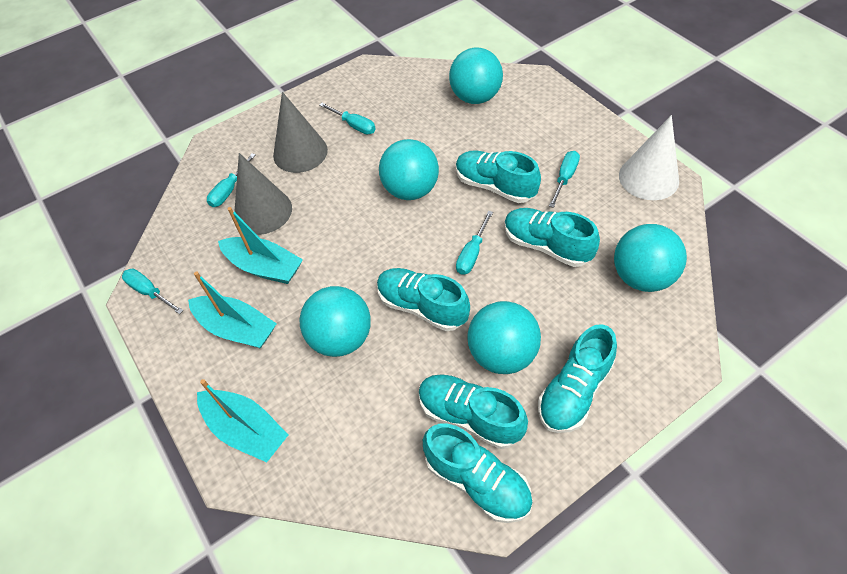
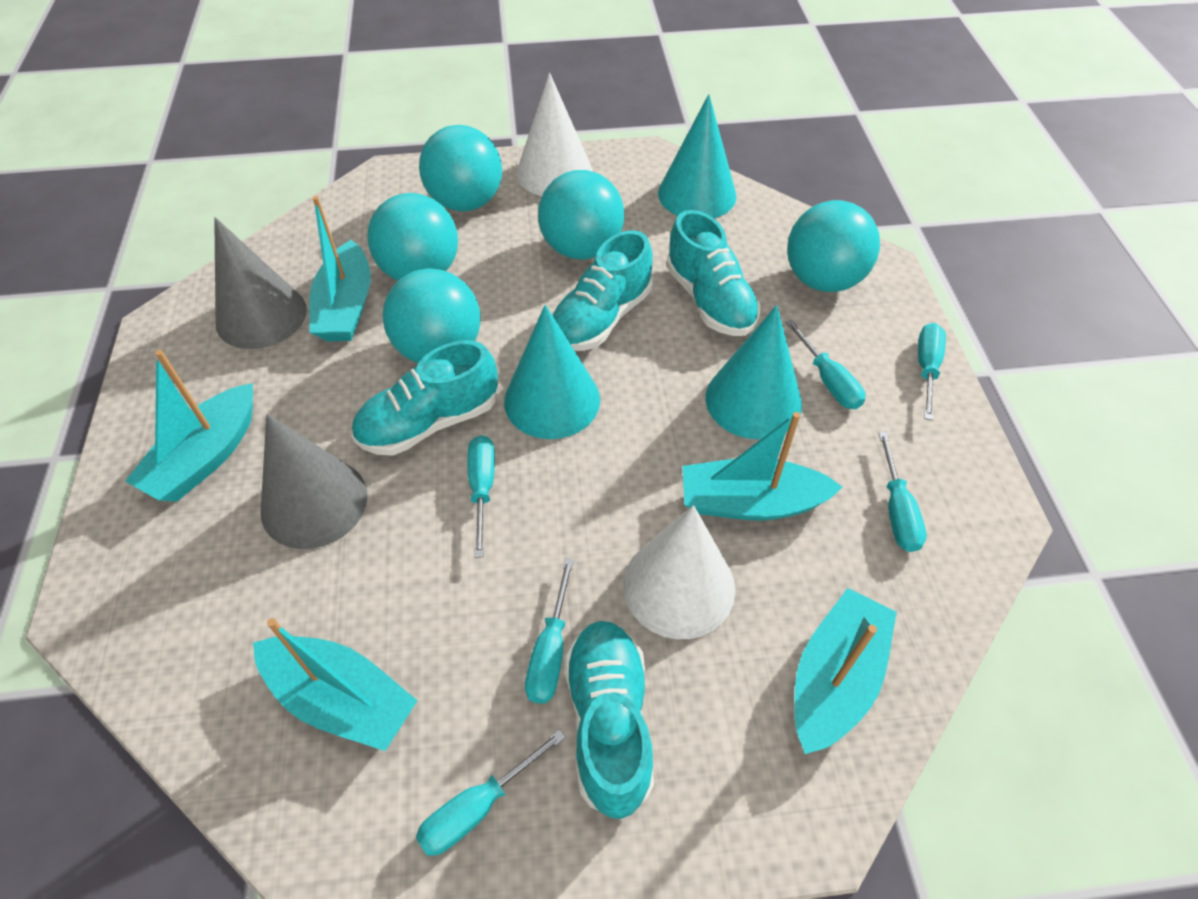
turquoise boat: [188,271,277,349] [197,379,288,462] [218,207,303,284] = 3 -> [125,350,253,502] [253,618,418,751] [309,196,371,341] [682,412,842,521] [794,588,897,754] = 5
turquoise cone: none = 0 -> [504,305,600,439] [658,94,737,218] [706,305,802,440] = 3
turquoise screwdriver: [122,269,184,314] [207,153,256,207] [320,103,376,134] [456,211,493,275] [549,151,580,208] = 5 -> [416,729,566,856] [468,435,495,558] [525,558,574,704] [785,319,865,409] [879,432,927,552] [918,323,946,420] = 6
turquoise shoe: [377,268,470,331] [418,374,528,449] [423,424,533,523] [456,150,541,203] [504,208,600,267] [538,324,617,433] = 6 -> [352,340,498,456] [552,230,653,351] [564,621,654,819] [666,210,761,336] = 4
white cone: [619,115,679,200] = 1 -> [516,73,593,196] [623,505,735,639] = 2

